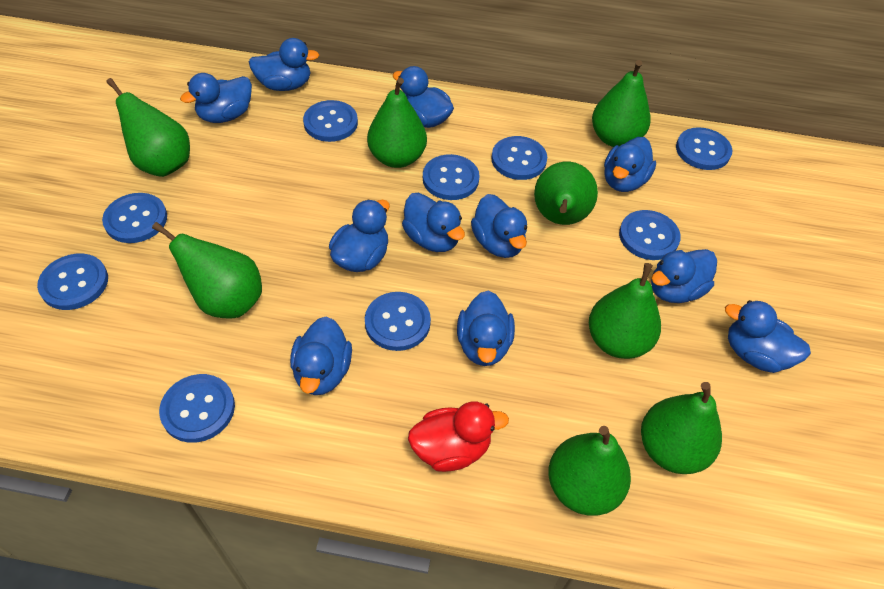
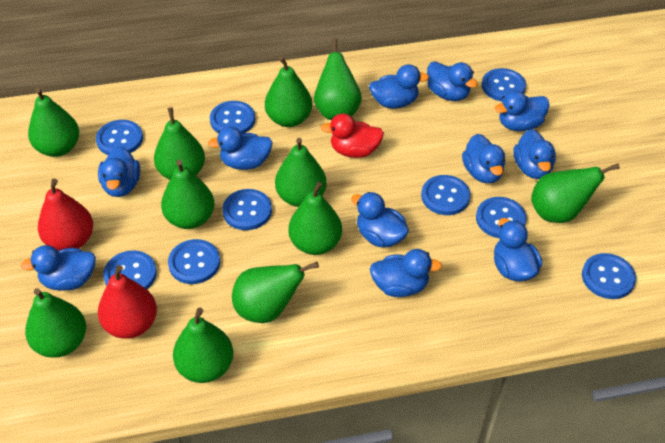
green pear: [106,78,190,177] [152,222,262,319] [367,78,427,168] [534,162,598,225] [548,426,631,515] [589,263,661,359] [592,60,651,147] [641,382,722,474] = 8 -> [25,288,86,358] [28,88,79,157] [154,107,205,180] [161,160,214,229] [173,308,233,383] [232,262,319,323] [265,56,312,127] [275,138,327,207] [288,182,342,255] [314,38,362,120] [531,163,620,223] = 11
red pear: none = 0 -> [38,179,93,251] [98,265,157,339] = 2

